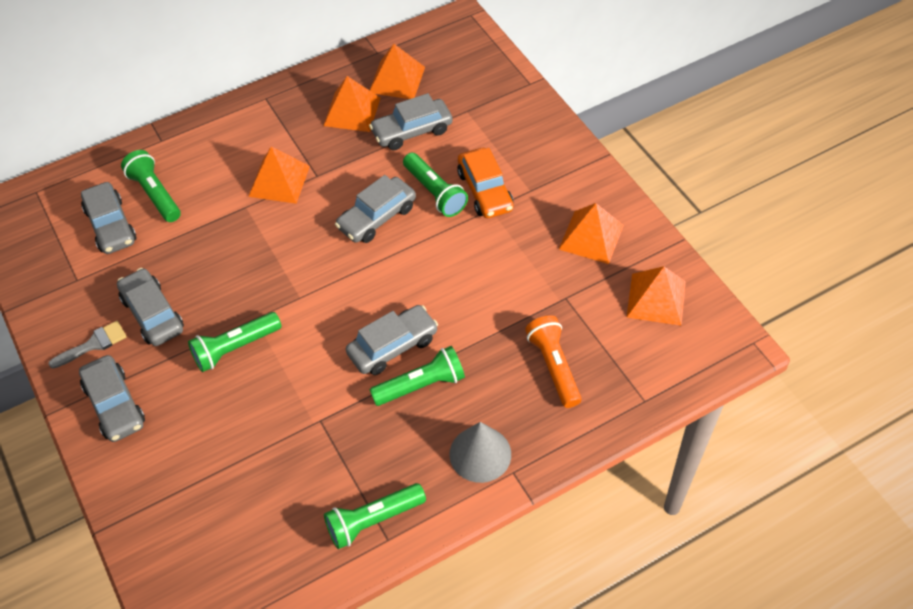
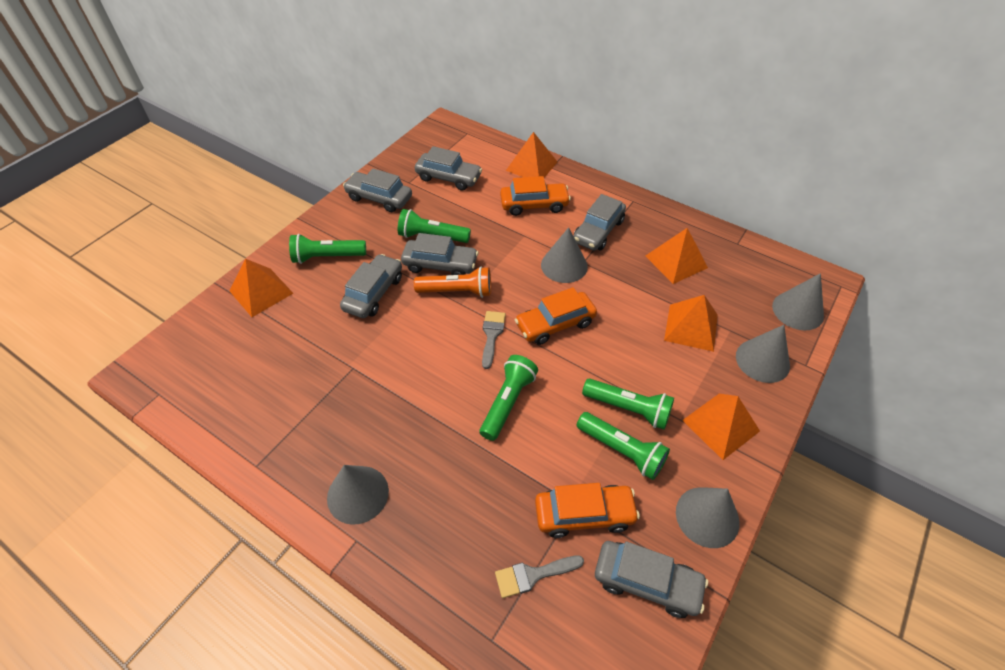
grey brush: [48,321,127,369] = 1 -> [482,311,506,369] [495,555,584,598] = 2
grey cone: [449,422,511,483] = 1 -> [327,465,389,525] [541,227,588,283] [676,487,739,548] [736,325,790,383] [772,273,824,330] = 5
orange car: [457,148,514,218] = 1 -> [500,176,571,216] [515,287,597,345] [535,483,640,538] = 3

